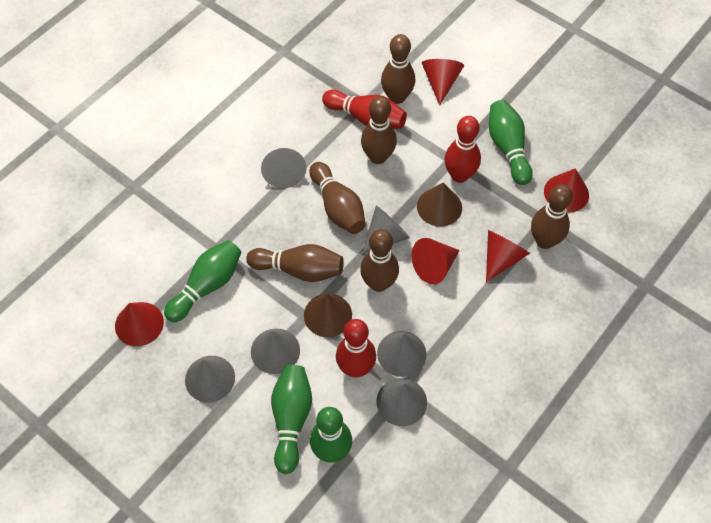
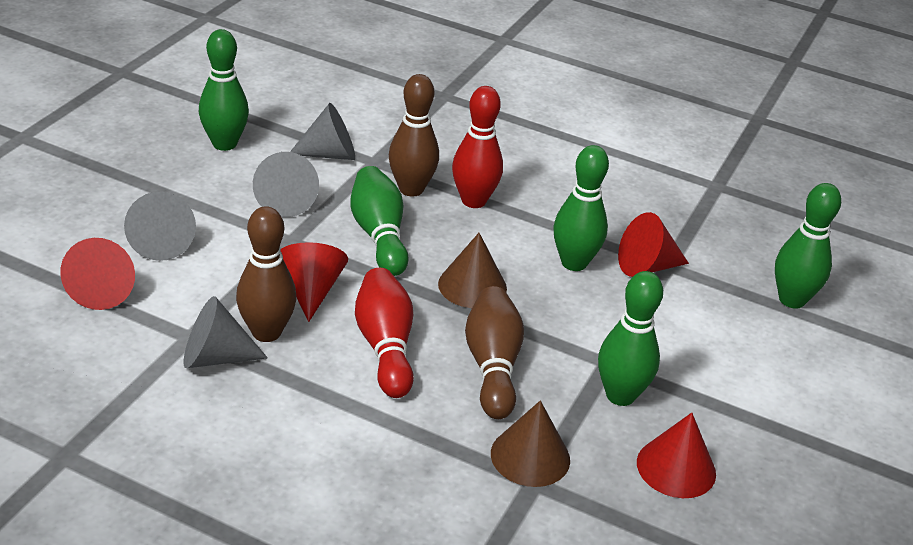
brown bowling pin: [246,244,344,282] [309,162,366,234] [360,229,399,292] [361,96,397,164] [381,34,415,104] [531,184,573,249] = 6 -> [236,206,297,342] [389,74,439,197] [465,286,524,419] = 3
green bowling pin: [164,240,241,322] [271,365,312,474] [310,407,352,463] [489,100,533,185] = 4 -> [199,29,249,151] [351,166,409,276] [554,145,609,271] [598,271,663,406] [775,183,841,309] = 5
grey cone: [185,356,235,402] [251,328,300,374] [261,148,307,188] [362,206,410,254] [376,378,427,426] [377,331,427,377] = 6 -> [124,191,196,261] [184,296,268,368] [253,152,319,217] [290,103,355,160] = 4
red bowling pin: [322,89,407,129] [336,319,376,377] [444,116,481,183] = 3 -> [355,268,414,398] [452,86,503,208] = 2
red cone: [115,302,164,346] [412,238,460,285] [422,59,464,105] [486,230,530,282] [544,168,589,213] = 5 -> [60,238,135,310] [281,242,348,322] [618,212,689,277] [637,413,716,498] = 4

